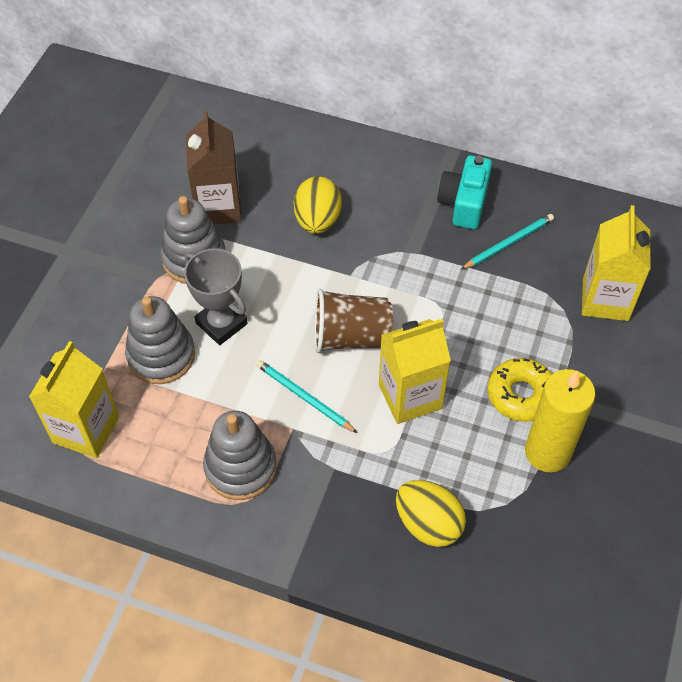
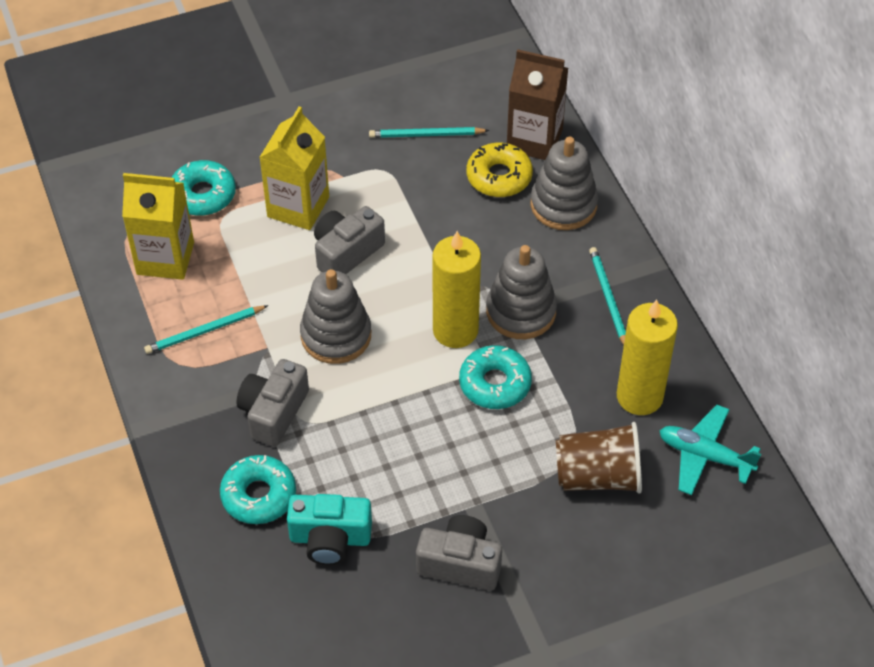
grey camera: none = 0 -> [236,359,309,447] [314,206,385,274] [416,515,502,590] = 3
grey trophy: [184,248,248,345] = 1 -> none = 0
turquoise donut: none = 0 -> [172,160,236,216] [220,455,296,524] [459,345,532,409] = 3
turquoise pencil: [256,360,358,433] [460,214,554,270] = 2 -> [144,305,268,354] [369,127,489,138] [589,247,626,345] = 3
turquoise plane: none = 0 -> [660,405,762,495] = 1
yellow candle: [525,369,596,472] = 1 -> [433,231,481,348] [617,300,678,415] = 2
yellow carton: [29,341,119,458] [379,319,451,424] [582,205,650,321] = 3 -> [122,173,194,280] [259,106,329,230] = 2
yellow egg: [294,176,342,234] [396,480,466,547] = 2 -> none = 0

